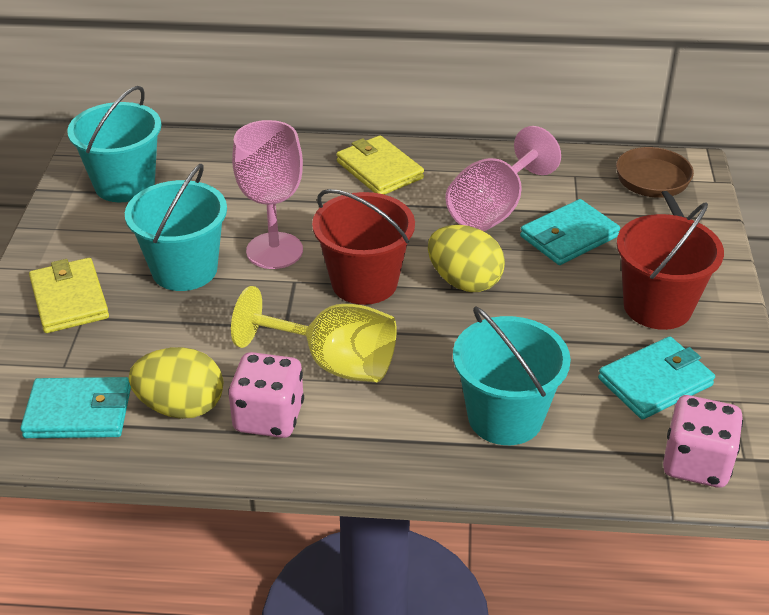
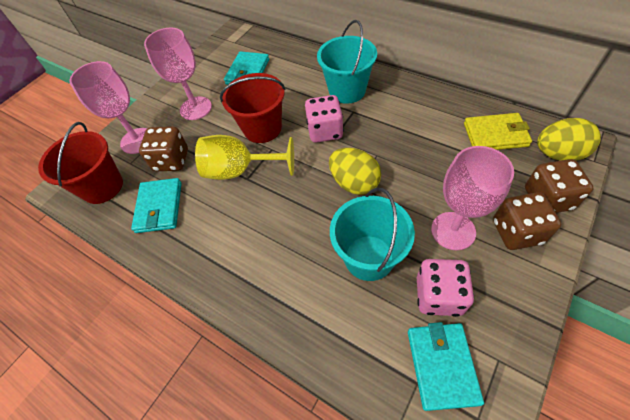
brown dice: none = 0 -> [139,126,188,171] [493,192,561,250] [525,159,594,213] = 3
brown pan: [616,147,694,217] = 1 -> none = 0
pink goblet: [232,120,303,269] [445,126,561,231] = 2 -> [69,61,147,154] [144,28,212,120] [431,146,514,250] = 3
turquoise bucket: [67,86,161,202] [125,164,227,291] [453,307,571,445] = 3 -> [317,20,377,104] [330,188,415,281] = 2
yellow wallet: [29,258,109,333] [336,135,424,195] = 2 -> [464,113,532,150] = 1

